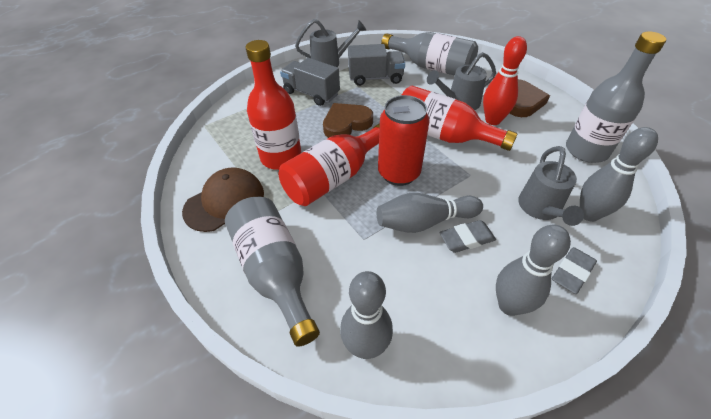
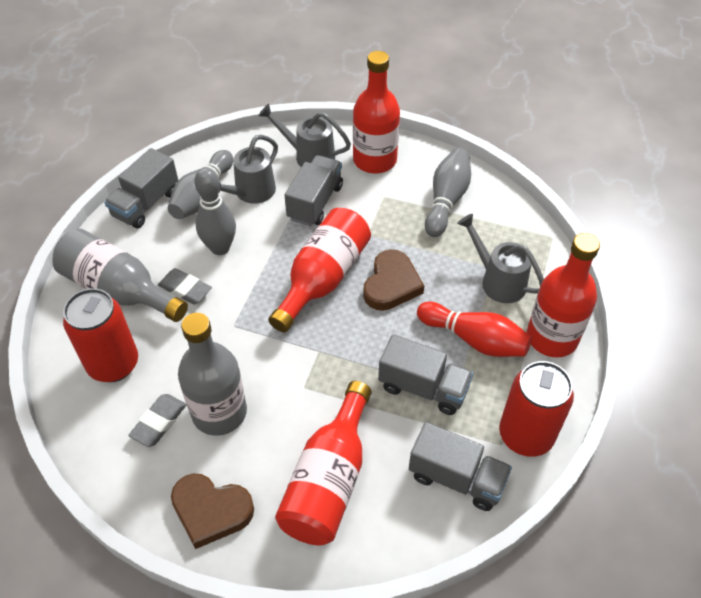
brown cap: [182,167,264,232] = 1 -> none = 0
grey bottle: [225,197,320,347] [381,32,478,76] [566,31,666,163] = 3 -> [53,228,188,322] [178,313,247,436] = 2
grey bowling pin: [340,271,393,359] [377,193,483,233] [496,225,571,316] [580,127,658,222] = 4 -> [168,150,233,219] [194,168,236,255] [425,148,471,237] = 3
grey truck: [280,58,340,106] [348,44,405,86] = 2 -> [104,148,178,228] [285,155,343,226] [378,334,473,415] [409,422,512,511] = 4
red bottle: [246,40,301,170] [279,123,380,206] [402,86,518,151] = 3 -> [268,208,371,332] [275,381,372,546] [353,51,400,174] [527,233,600,357] = 4
red can: [378,95,430,186] = 1 -> [63,288,138,382] [499,361,574,457] = 2

